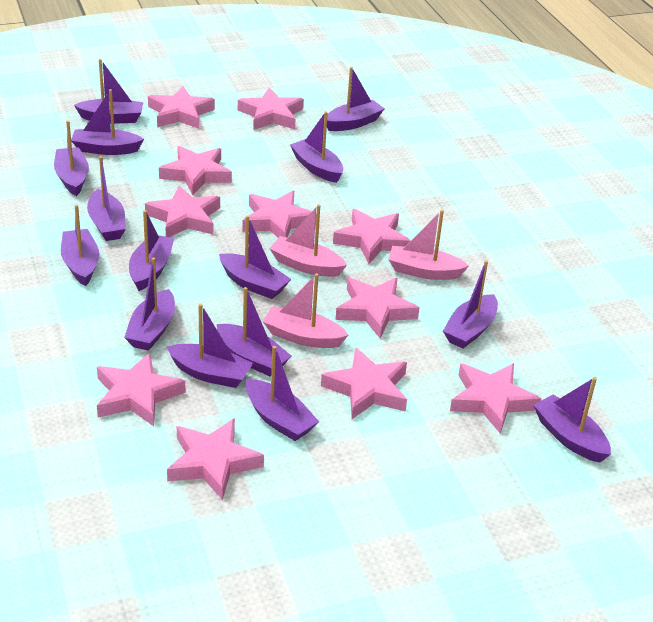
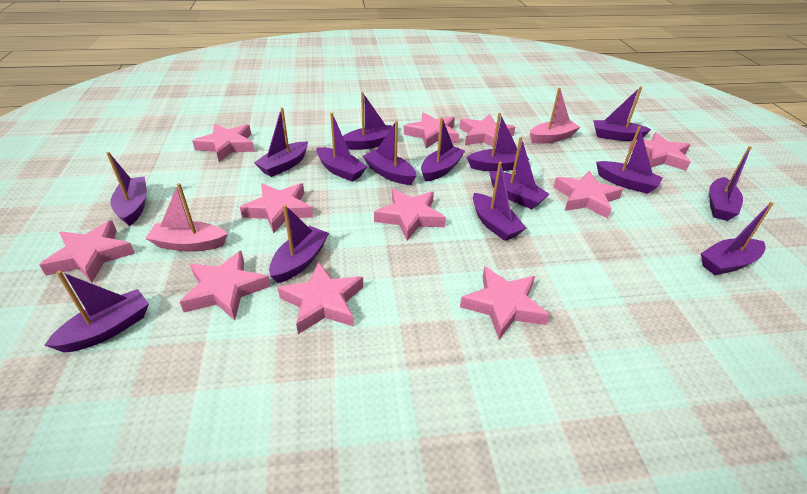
pink boat: [263,273,348,348] [269,204,347,277] [388,210,469,280] = 3 -> [145,183,228,252] [530,88,580,144] = 2

